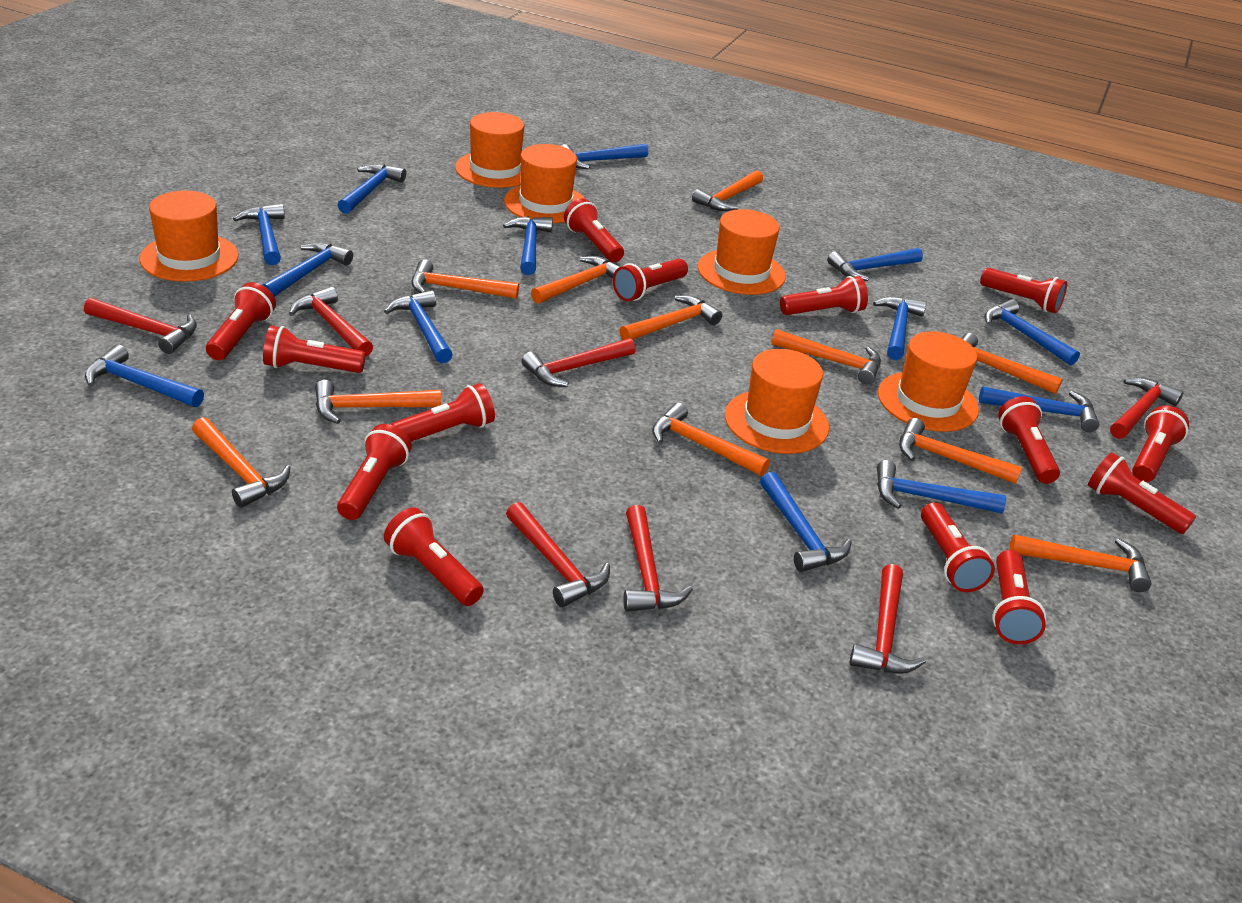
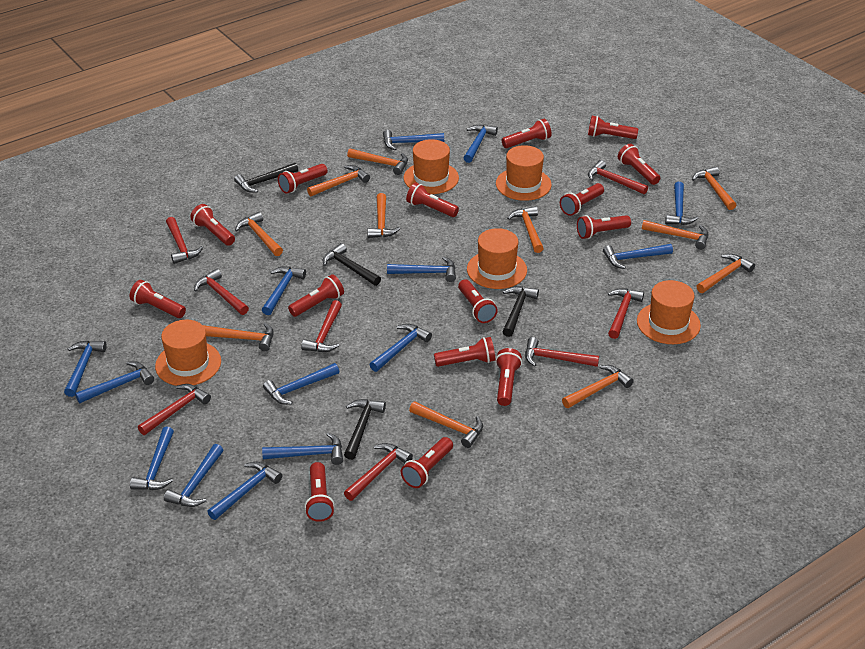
black hammer: none = 0 -> [234,163,298,193] [322,243,381,286] [344,399,386,460] [502,286,539,337] = 4
blue hammer: [85,344,204,407] [233,204,285,265] [262,242,353,297] [338,164,406,214] [384,290,453,363] [503,216,553,275] [561,144,648,169] [760,472,852,572] [827,248,923,281] [873,296,927,360] [877,460,1006,514] [979,387,1099,432] [984,299,1080,366] = 13 -> [64,341,107,397] [75,361,154,403] [130,427,174,490] [164,444,223,507] [207,462,282,520] [262,266,306,315] [262,433,343,465] [263,363,339,405] [369,324,432,372] [383,130,444,150] [387,257,456,282] [464,125,498,163] [603,244,673,269] [665,182,698,225] = 14
orange hat: [139,191,239,282] [455,112,524,188] [504,144,585,223] [698,209,786,295] [725,349,829,454] [878,331,979,432] = 6 -> [155,320,221,386] [404,139,459,194] [467,228,527,289] [496,145,552,201] [637,280,701,344] = 5
red flashlight: [206,282,276,360] [263,326,366,373] [337,424,412,520] [384,507,484,606] [391,383,495,442] [564,198,624,262] [613,259,688,301] [780,276,868,315] [921,502,995,592] [980,268,1067,313] [992,550,1046,645] [998,396,1060,484] [1088,452,1196,534] [1132,406,1189,482] = 14 -> [130,280,186,318] [190,204,235,246] [278,164,328,194] [288,274,344,317] [305,462,335,522] [401,437,453,488] [406,183,459,217] [434,337,495,367] [458,279,498,323] [495,348,522,406] [502,119,552,148] [560,183,604,216] [577,215,631,239] [588,116,638,139] [618,144,660,185] = 15
red hammer: [84,298,197,354] [289,287,373,356] [506,502,610,607] [521,338,636,387] [623,505,693,612] [849,564,926,674] [1110,377,1184,439] = 7 -> [138,384,211,435] [166,217,203,264] [194,269,249,315] [301,300,342,352] [344,443,413,501] [525,337,599,367] [588,160,648,194] [608,288,644,339] = 8

